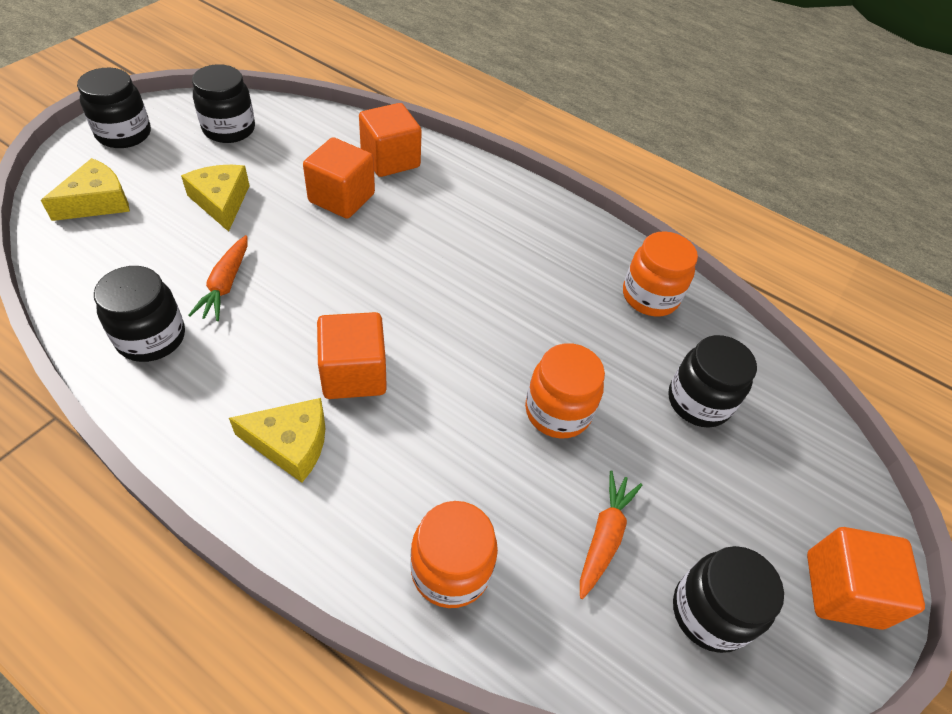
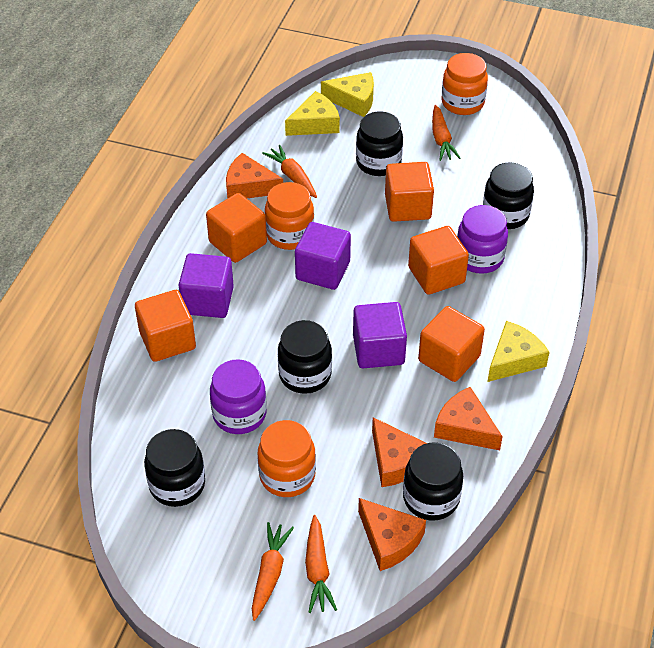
orange carrot: [188,235,248,321] [580,471,642,599] = 2 -> [252,522,294,621] [262,145,317,198] [305,515,337,613] [432,105,460,161] = 4
orange cheese: none = 0 -> [226,153,283,199] [358,498,426,571] [372,417,427,487] [434,387,503,450] = 4
orange cube: [303,137,375,219] [317,312,387,399] [359,103,422,177] [807,527,925,630] = 4 -> [135,290,196,362] [206,193,267,263] [385,162,434,222] [408,226,469,295] [418,306,485,382] = 5
purple cube: none = 0 -> [179,253,234,318] [295,222,351,290] [353,302,407,368] = 3
purple jar: none = 0 -> [210,359,267,434] [457,205,508,274] = 2

